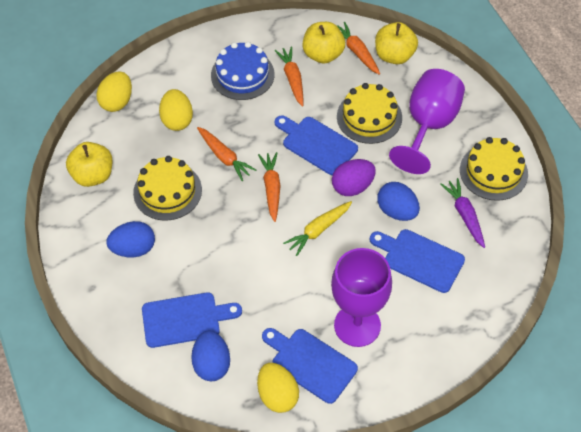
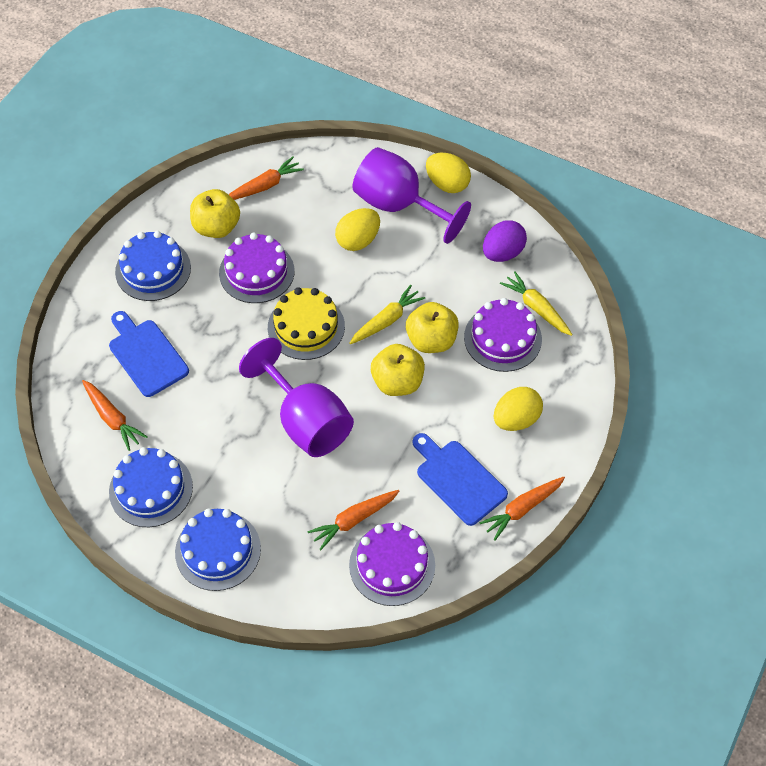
blue cake: [211,42,274,100] = 1 -> [109,447,193,527] [115,231,191,301] [175,508,261,591] = 3
blue cutting board: [142,292,242,348] [262,328,358,404] [275,115,358,176] [370,229,465,293] = 4 -> [109,311,189,397] [413,433,508,526] = 2
blue egg: [106,221,155,257] [191,331,230,381] [377,182,420,221] = 3 -> none = 0
purple cake: none = 0 -> [219,232,294,303] [349,522,435,606] [464,298,542,372] = 3
purple carrot: [440,178,485,248] = 1 -> none = 0
yellow cake: [133,156,202,221] [337,83,402,144] [460,137,528,201] = 3 -> [268,287,345,360] = 1
yellow carrot: [283,201,352,256] = 1 -> [349,285,425,344] [500,271,573,336] = 2

